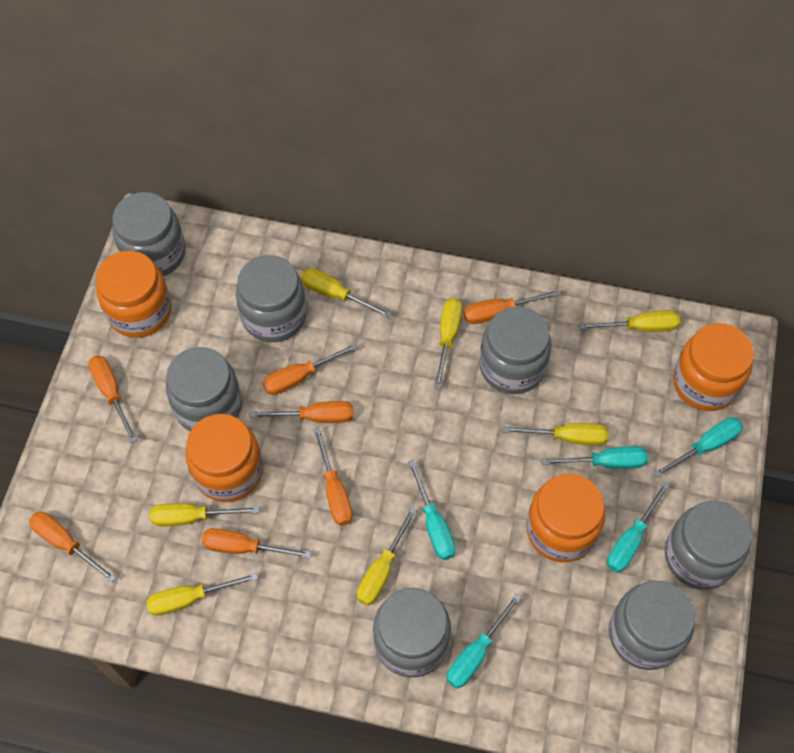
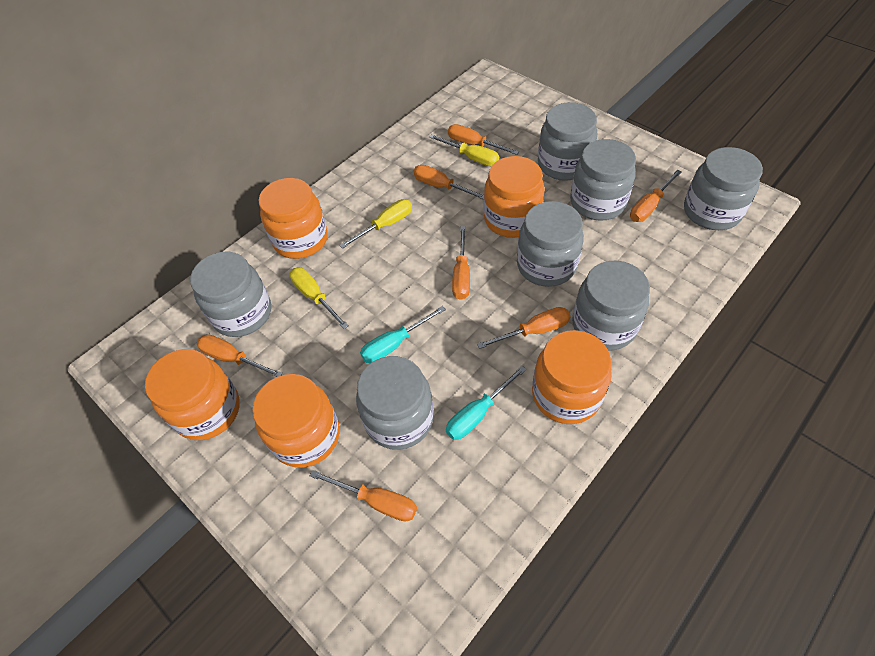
orange jar: [96,251,172,338] [186,414,263,502] [526,474,606,562] [673,323,754,411] = 4 -> [145,349,240,440] [252,374,340,468] [259,178,328,259] [484,156,544,238] [532,330,612,424] = 5
turquoise screwdriver: [408,460,456,560] [447,593,522,689] [541,446,648,469] [607,482,670,573] [654,417,743,478] = 5 -> [360,306,446,363] [446,366,526,440] = 2
yellow screwdriver: [146,573,258,616] [150,503,259,527] [301,268,391,318] [357,507,417,606] [434,298,462,389] [503,423,609,446] [579,310,681,332] = 7 -> [290,267,349,329] [339,199,412,249] [429,134,499,166] = 3

